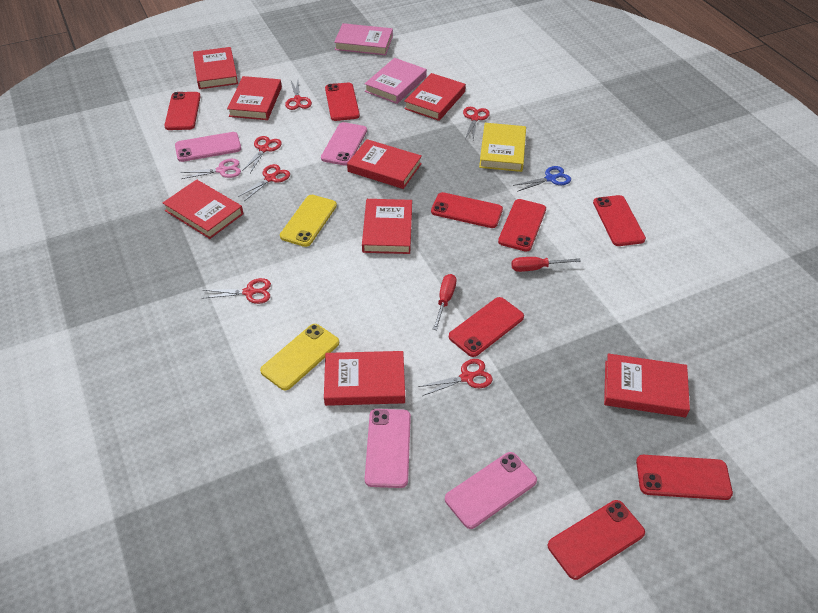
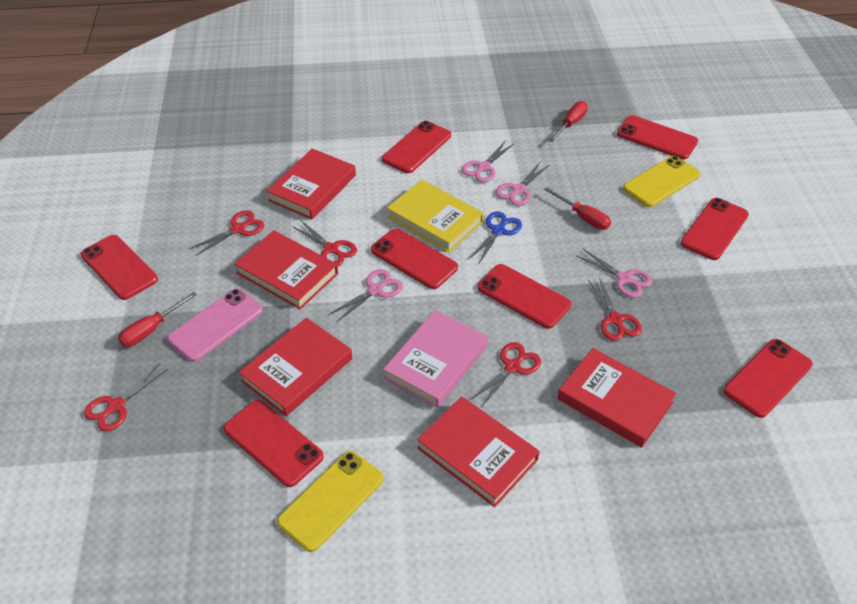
pink book: [334,23,393,55] [364,58,427,104] = 2 -> [383,310,488,408] = 1
pink phone: [175,132,241,162] [321,122,367,166] [365,409,411,488] [445,452,537,529] = 4 -> [167,288,263,362] = 1
pink scissors: [180,159,241,179] = 1 -> [328,269,403,322] [461,141,515,183] [496,161,549,206] [576,249,653,298] = 4
red book: [163,179,243,239] [193,47,238,89] [227,76,282,120] [324,351,405,406] [347,139,422,189] [362,199,412,254] [404,73,466,121] [604,353,690,417] = 8 -> [234,230,338,310] [239,317,352,416] [266,149,356,220] [417,396,540,507] [557,348,677,448] = 5
red scissors: [202,278,271,304] [238,164,290,201] [242,136,282,173] [285,81,312,110] [418,359,493,396] [463,107,490,140] = 6 -> [84,363,168,431] [189,210,264,256] [292,220,357,266] [470,342,541,407] [588,277,642,341] = 5
red screwdriver: [433,274,457,330] [511,257,581,272] = 2 -> [118,292,197,347] [544,187,611,230] [548,101,588,142] = 3

